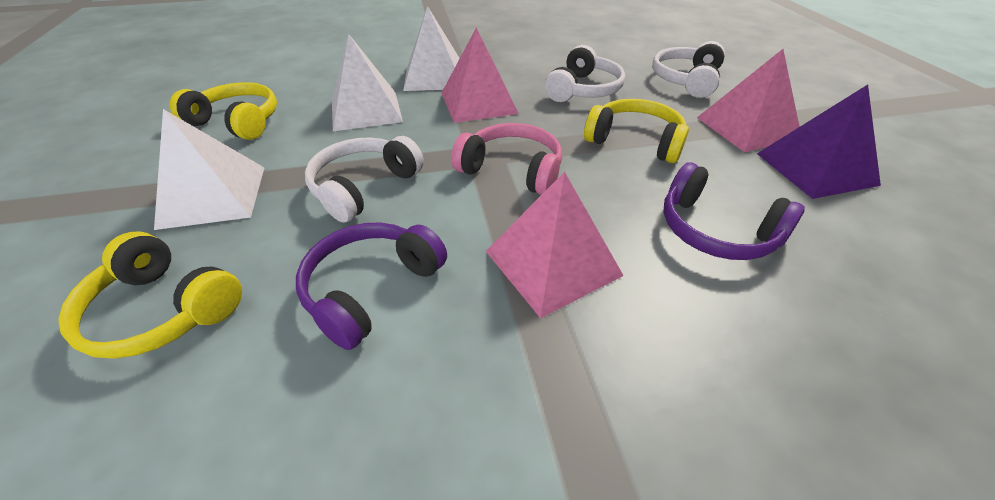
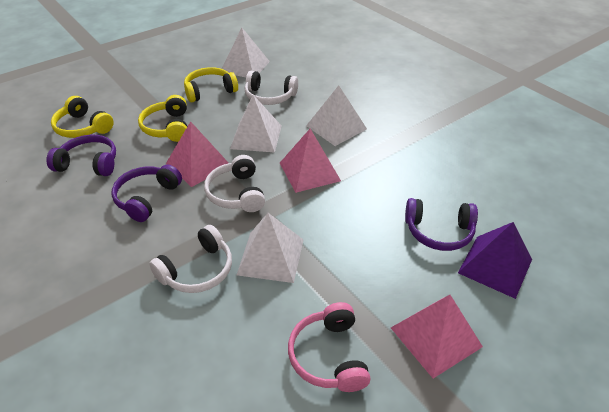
purple headphones: [296,223,447,350] [663,162,805,260] = 2 -> [47,135,116,176] [112,165,182,222] [405,198,478,251] = 3
white pyramid: [154,109,265,230] [332,34,403,131] [403,6,460,91] = 3 -> [222,28,270,77] [230,95,282,153] [237,213,303,283] [306,85,367,146] = 4

